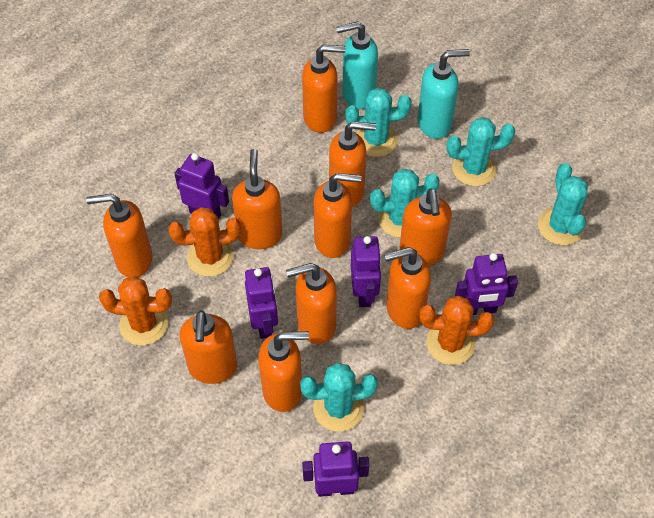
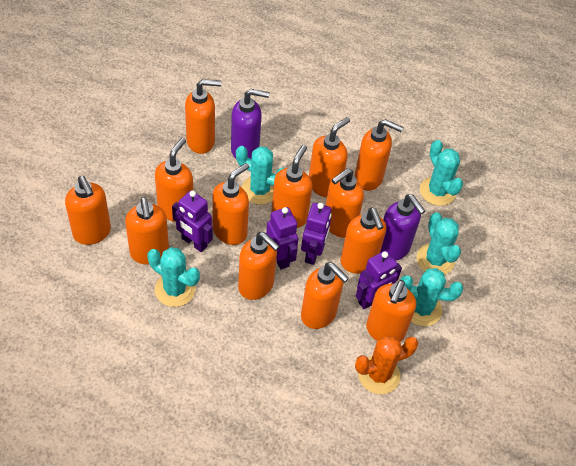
orange cactus: [99,276,172,345] [168,207,241,277] [420,296,494,365] = 3 -> [355,336,418,394] = 1
orange soap dispenser: [86,194,153,278] [180,310,237,384] [232,149,283,249] [258,331,309,412] [286,263,337,344] [302,45,346,133] [314,173,362,258] [329,121,376,207] [384,247,431,329] [399,188,452,266] = 10 -> [65,176,111,245] [125,197,169,265] [155,138,193,222] [185,79,221,154] [212,163,249,245] [238,232,280,300] [271,145,312,228] [301,262,349,329] [309,117,350,198] [326,168,364,238] [341,208,386,274] [355,119,403,191] [366,280,416,342] = 13
purple robot: [174,153,229,220] [245,267,278,339] [302,441,369,497] [351,236,382,307] [455,253,518,315] = 5 -> [172,190,213,252] [266,207,298,269] [301,203,332,265] [356,250,402,309] = 4
purple soap dispenser: none = 0 -> [231,89,270,159] [380,194,425,261] = 2
turquoise soap dispenser: [336,21,378,109] [418,49,470,139] = 2 -> none = 0

